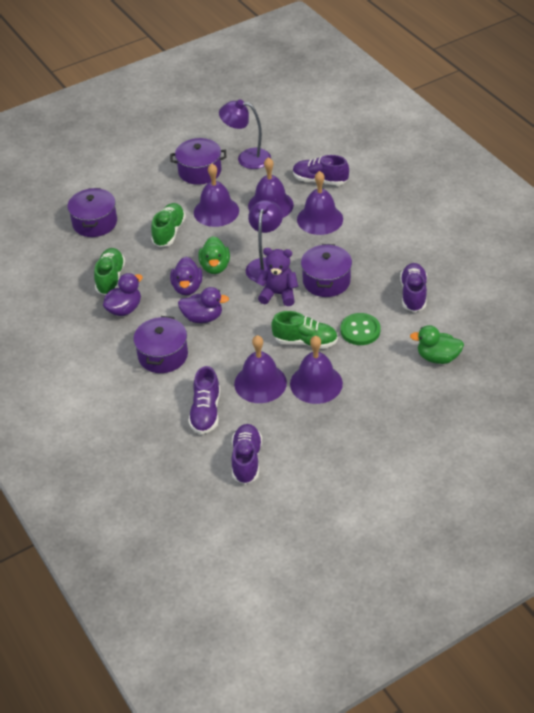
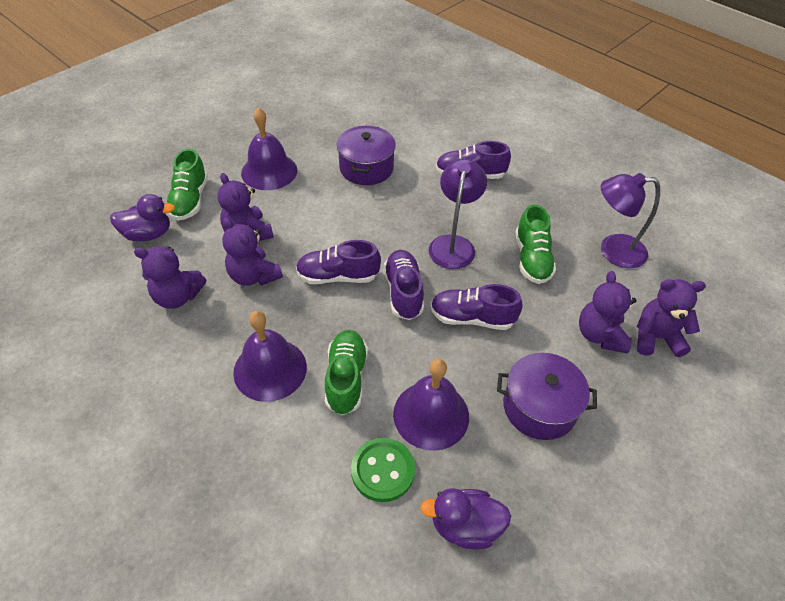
green duck: [198,236,230,274] [410,325,464,364] = 2 -> none = 0
purple bell: [194,164,239,227] [234,335,287,403] [248,157,294,218] [290,336,343,404] [297,171,343,235] = 5 -> [233,311,307,402] [241,108,298,190] [393,359,469,451] = 3
purple duck: [103,273,143,316] [170,257,202,295] [178,287,229,323] = 3 -> [110,194,175,241] [420,488,511,550] = 2
purple pot: [67,188,117,237] [133,316,188,373] [170,138,227,185] [301,244,352,297] = 4 -> [337,126,396,185] [497,353,597,440] = 2
purple teddy bear: [256,248,298,306] = 1 -> [134,246,206,309] [217,173,274,241] [222,218,283,286] [579,271,637,354] [637,279,706,357] = 5

